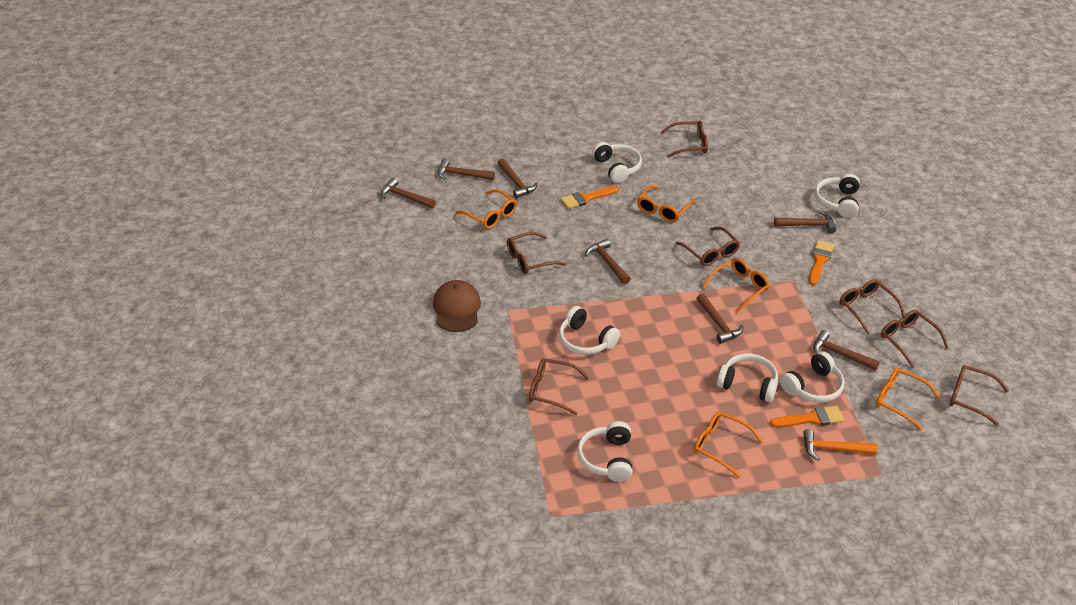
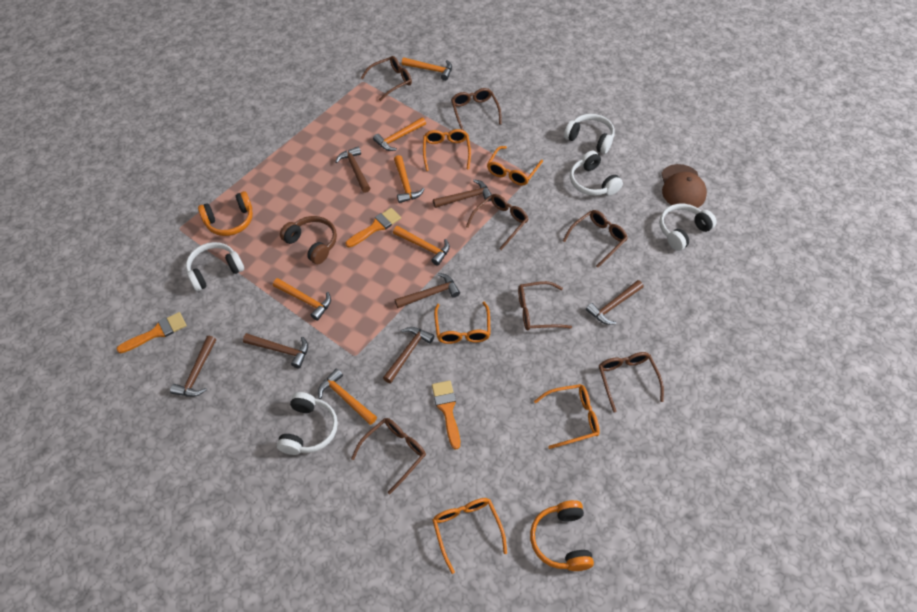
brown headphones: none = 0 -> [280,216,337,264] = 1
orange hammer: [803,429,877,460] = 1 -> [273,278,331,321] [318,369,377,425] [373,117,426,151] [393,226,450,266] [394,155,425,203] [402,57,452,81] = 6
orange headphones: none = 0 -> [198,191,253,236] [530,500,594,571] = 2
white headphones: [559,306,620,355] [577,421,632,482] [592,142,642,183] [717,353,778,402] [780,351,845,403] [815,174,860,218] = 6 -> [186,242,244,291] [277,392,338,455] [564,114,615,154] [570,151,623,196] [659,204,717,251] = 5

